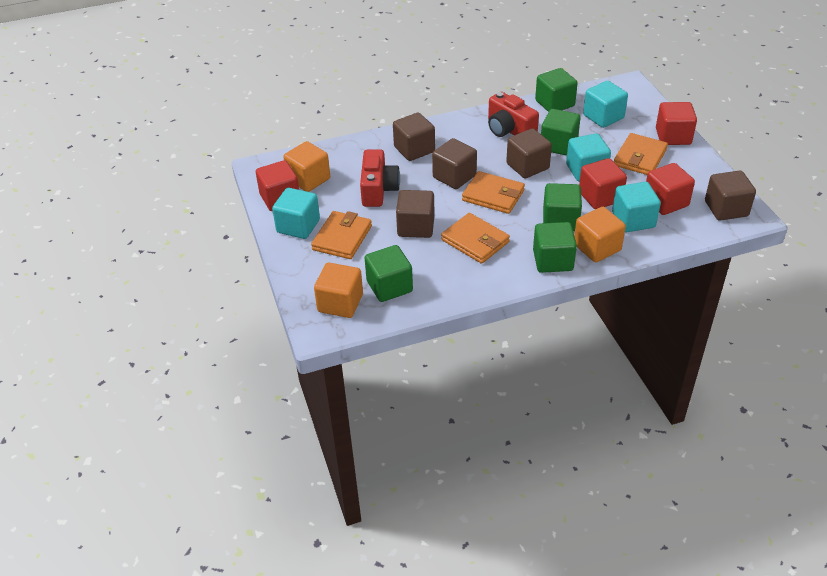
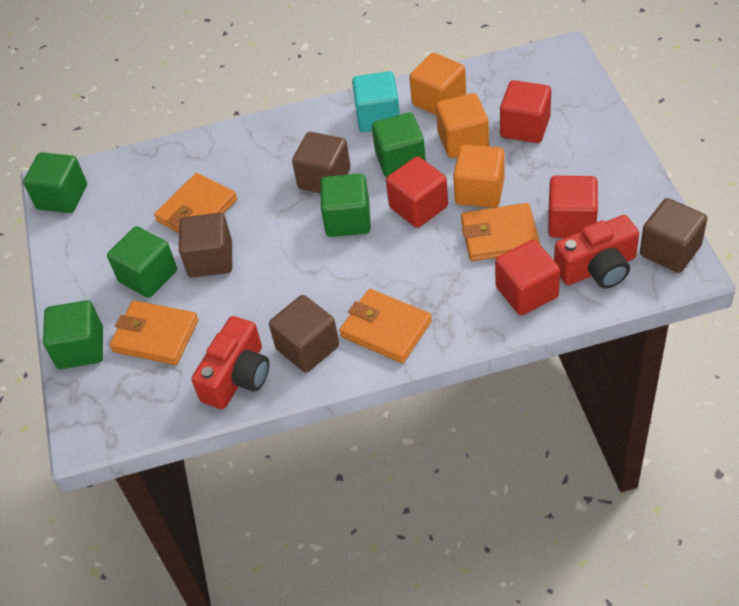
brown cube: [393,112,435,161] [396,190,435,238] [432,138,477,189] [506,128,552,178] [705,171,756,221] = 5 -> [179,213,232,278] [269,295,339,373] [292,132,350,193] [640,198,707,273] = 4
turquoise cube: [272,188,320,239] [566,133,611,182] [583,81,628,128] [612,182,661,232] = 4 -> [352,71,400,132] = 1

